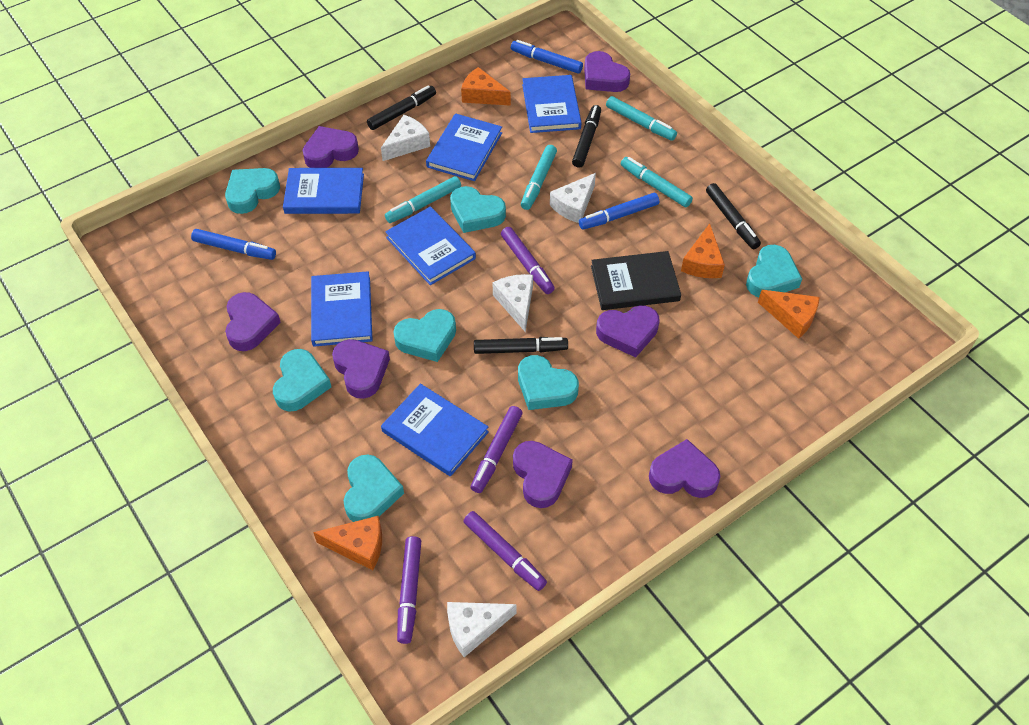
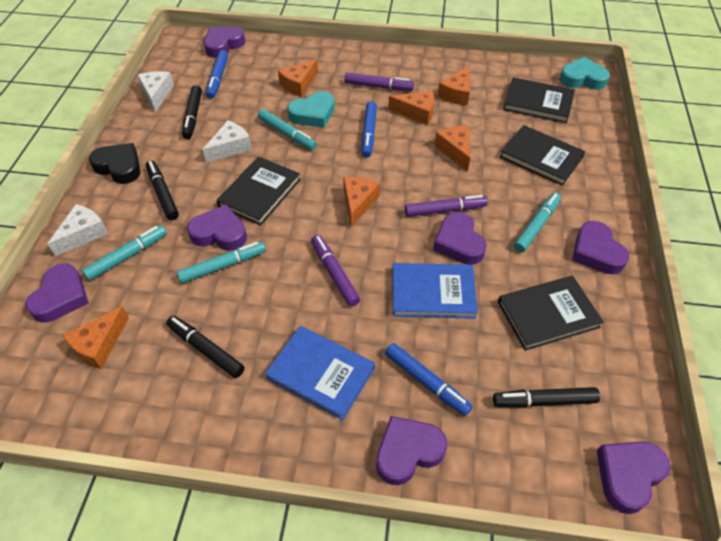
black book: [591,251,681,310] = 1 -> [216,157,301,226] [498,276,604,351] [500,125,585,186] [503,77,575,123] = 4
black heart: none = 0 -> [89,143,141,184] = 1
blue book: [283,168,364,214] [311,271,373,347] [381,384,489,477] [385,207,476,285] [426,113,502,181] [522,75,582,133] = 6 -> [265,326,375,420] [393,263,478,319] = 2
orange cheese: [313,516,382,570] [461,67,511,106] [681,223,725,278] [758,290,819,339] = 4 -> [63,306,129,369] [278,59,318,97] [343,177,380,227] [388,91,434,125] [435,126,470,172] [438,66,470,105] = 6
purple marker: [397,536,421,644] [463,511,547,591] [470,406,523,493] [501,227,555,294] = 4 -> [311,235,360,306] [345,73,414,91] [405,195,488,217] = 3
turquoise heart: [225,168,280,214] [273,349,331,412] [343,454,404,522] [393,309,456,362] [450,186,506,233] [518,355,579,410] [746,245,802,297] = 7 -> [287,91,335,128] [559,57,610,90] = 2
white cheese: [381,115,430,161] [447,602,516,657] [492,274,533,332] [550,173,596,223] = 4 -> [48,204,108,256] [137,71,174,112] [202,120,252,163] = 3

